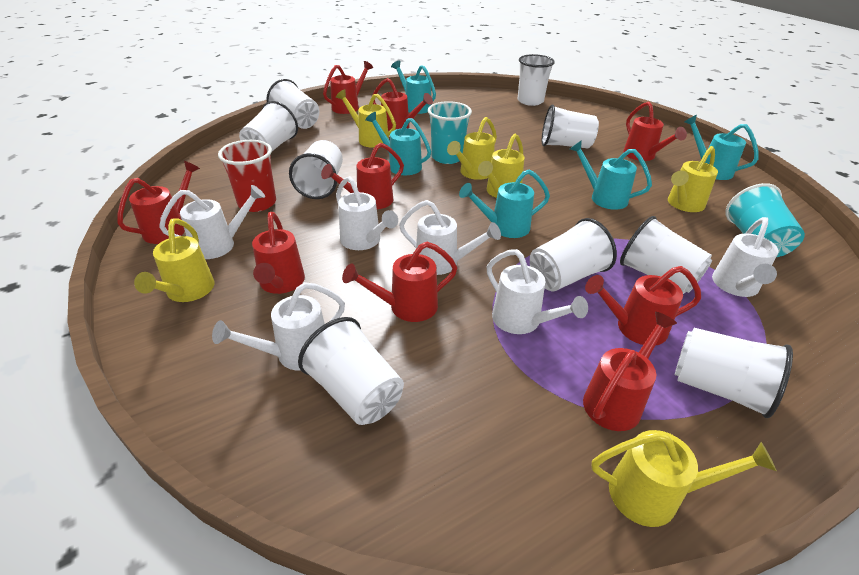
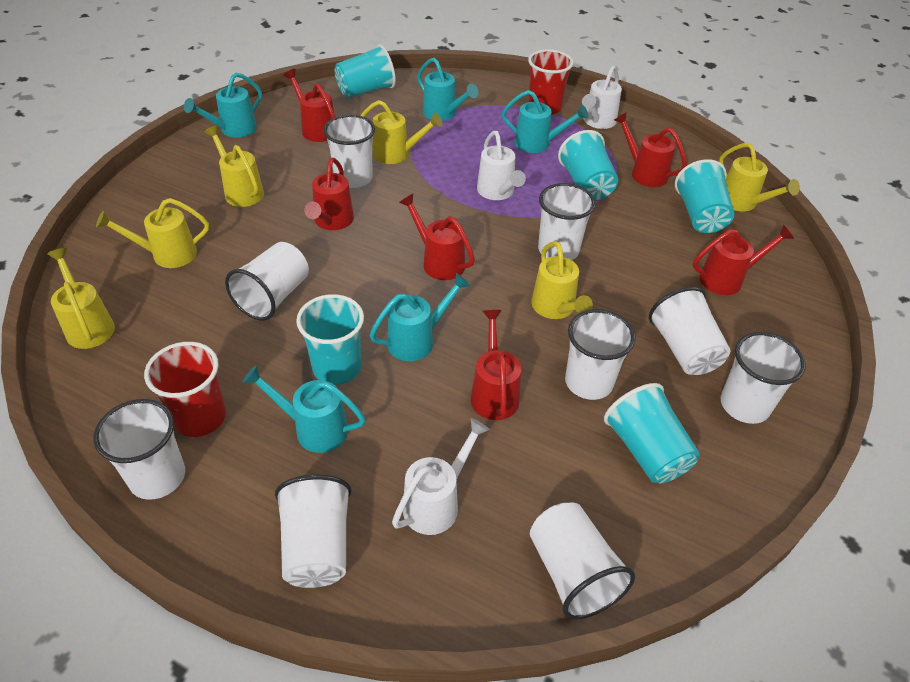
red cup: [218,140,276,212] = 1 -> [144,342,226,437] [528,49,573,115] = 2
red watering can: [117,161,200,244] [252,212,305,294] [321,143,404,209] [323,61,373,114] [342,242,457,322] [372,78,433,131] [583,312,677,431] [585,266,701,345] [623,102,687,161] = 9 -> [283,69,335,142] [304,158,354,230] [399,194,475,280] [471,310,521,420] [614,112,687,187] [693,225,794,295] = 6
turquoise cup: [428,101,472,164] [725,183,805,257] = 2 -> [296,294,364,385] [334,44,396,98] [558,130,618,201] [604,383,700,483] [675,159,734,233] = 5
white watering can: [159,185,265,259] [212,282,345,371] [336,176,398,250] [399,200,501,275] [487,249,588,334] [712,217,779,297] = 6 -> [392,418,490,535] [477,131,526,200] [582,66,622,129] = 3

